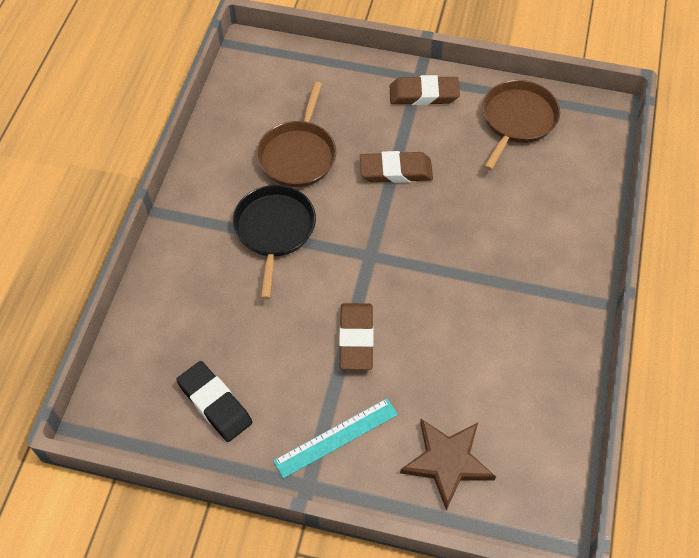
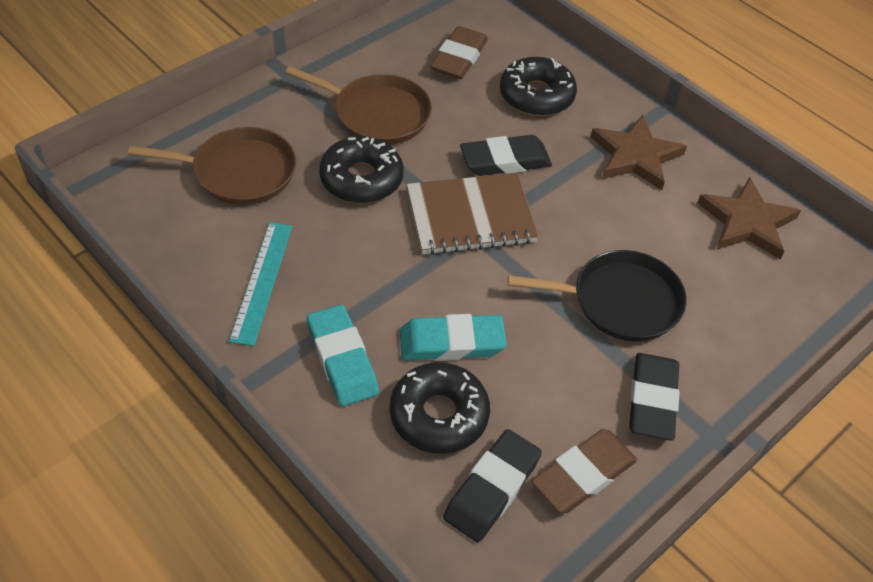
black donut: none = 0 -> [319,136,404,203] [390,362,490,454] [500,57,577,116] = 3
black eraser: [176,361,252,442] = 1 -> [443,429,542,542] [460,135,552,176] [629,353,680,441] = 3
brown eraser: [339,303,374,370] [360,151,433,183] [390,75,460,105] = 3 -> [430,26,488,79] [531,429,638,513] = 2
brown notebook: none = 0 -> [407,173,539,255] = 1
brown star: [400,419,496,510] = 1 -> [591,115,687,190] [698,177,801,259] = 2
turquoise eraser: none = 0 -> [307,305,379,406] [400,314,507,361] = 2

